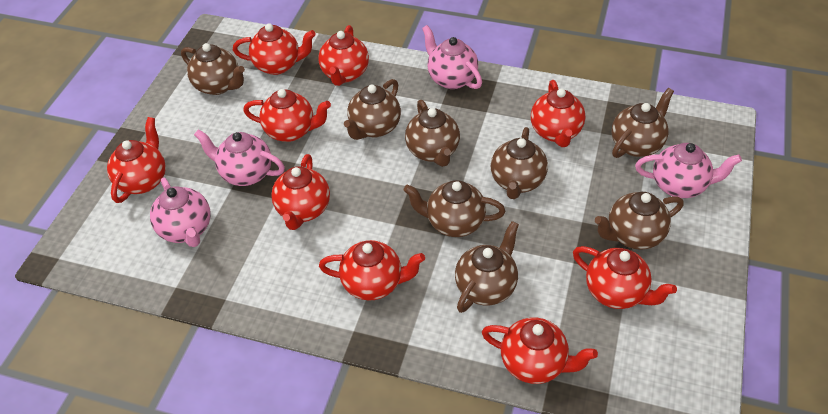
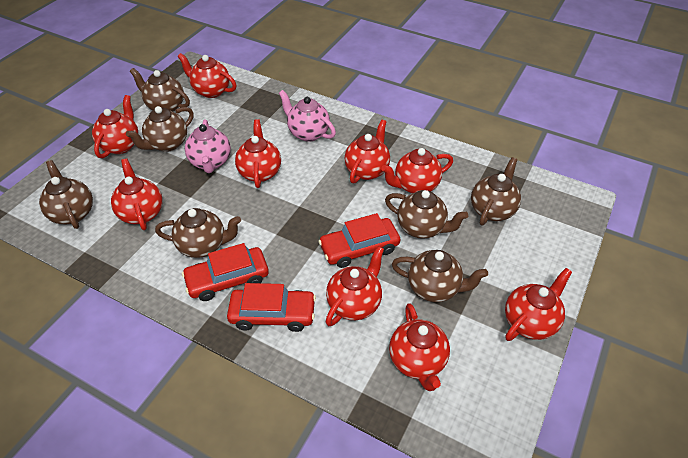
brown teapot: [181,43,245,95] [344,79,401,140] [404,180,505,237] [405,100,460,167] [455,221,519,313] [491,127,548,199] [595,192,684,250] [612,88,674,158] = 8 -> [39,160,93,229] [126,106,194,152] [130,68,190,112] [155,208,241,258] [385,190,468,239] [392,250,488,302] [471,157,521,226] = 7
pink teapot: [150,177,211,247] [194,130,285,186] [422,25,482,89] [635,143,742,198] = 4 -> [185,119,231,173] [279,90,336,142] = 2
red car: none = 0 -> [182,243,269,301] [227,283,316,332] [318,213,400,268] = 3

